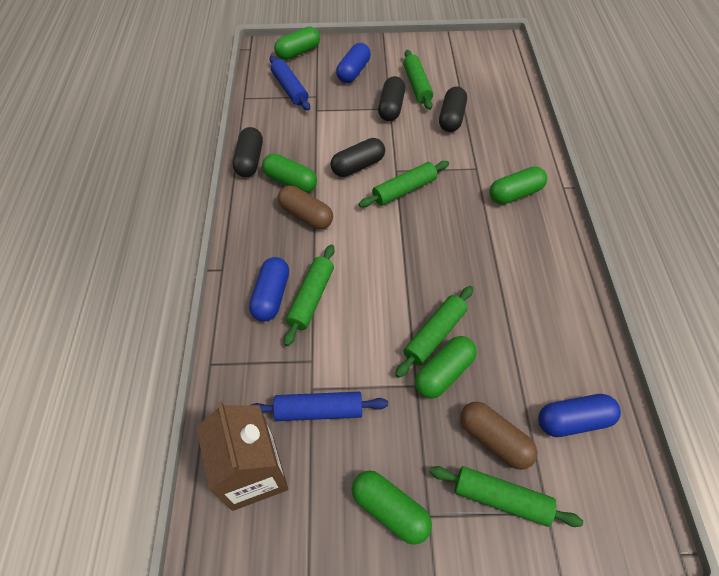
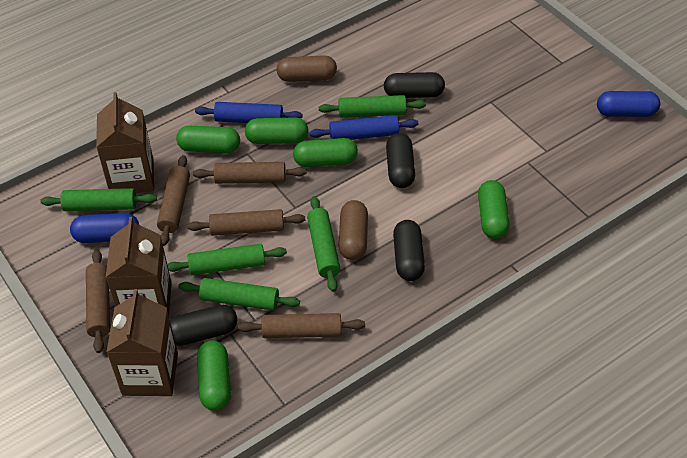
blue capsule: [249,257,289,321] [336,43,371,83] [538,394,621,437] = 3 -> [70,213,139,243] [597,91,660,117] = 2
brown carton: [196,401,288,511] = 1 -> [96,92,154,193] [106,217,172,315] [107,289,178,396] = 3
brown rolling pin: none = 0 -> [86,250,110,353] [157,155,190,246] [187,209,305,236] [193,162,307,184] [238,313,365,338] = 5

